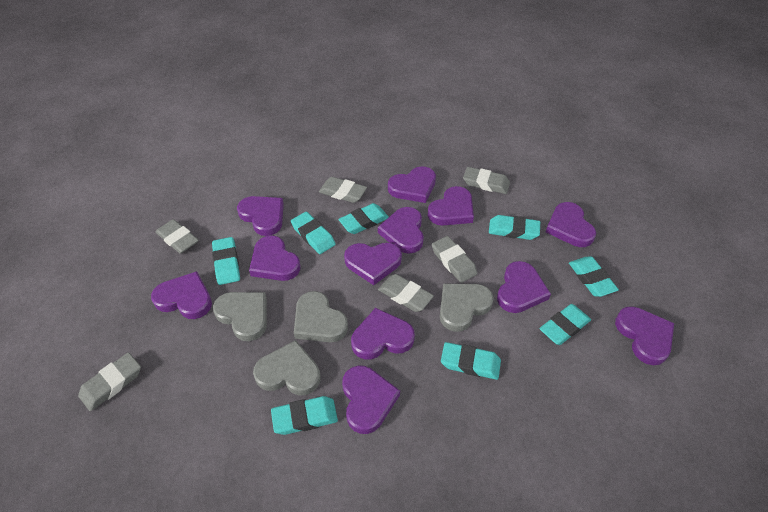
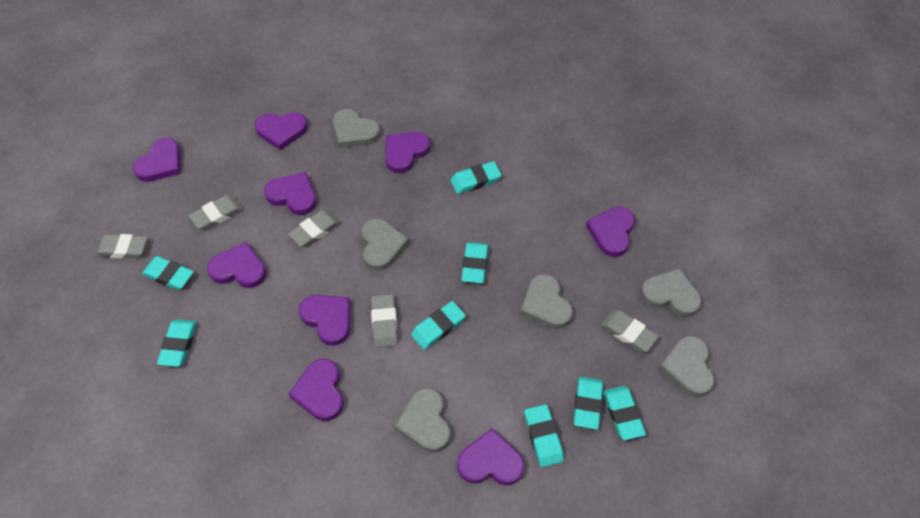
grey eraser: [78,352,141,411] [156,219,199,254] [319,177,367,203] [378,274,434,312] [432,236,477,283] [463,167,510,194] = 6 -> [95,234,147,258] [189,195,244,230] [288,210,341,247] [371,294,398,348] [601,310,659,352] = 5
grey heart: [213,292,267,341] [253,340,321,396] [294,291,348,342] [440,284,494,332] = 4 -> [333,109,380,148] [361,218,409,271] [395,388,451,452] [520,274,573,329] [641,268,701,317] [659,336,715,397] = 6
purple heart: [151,271,212,319] [237,196,284,236] [249,235,300,281] [342,365,400,434] [344,242,402,285] [351,308,415,359] [378,207,424,254] [388,166,436,203] [428,186,474,225] [497,261,551,313] [546,202,596,247] [615,306,674,365] = 12 -> [132,138,181,182] [207,242,266,288] [254,112,308,150] [264,172,317,215] [289,359,344,421] [299,295,350,346] [385,132,430,173] [457,429,525,485] [586,206,635,257] = 9

